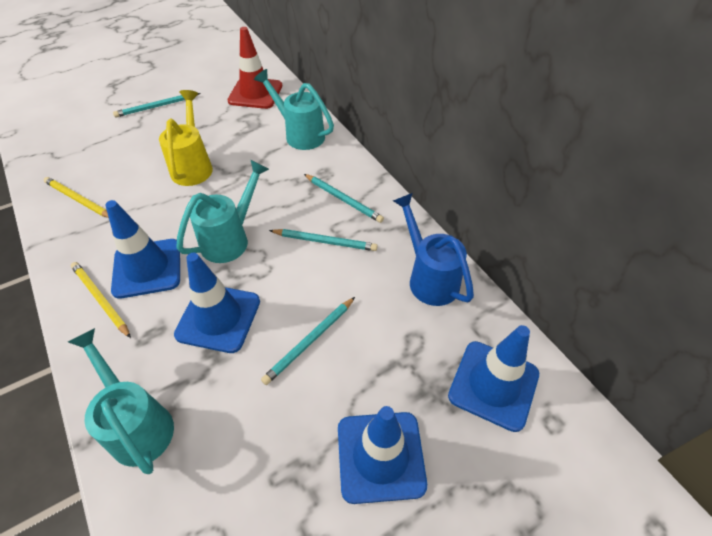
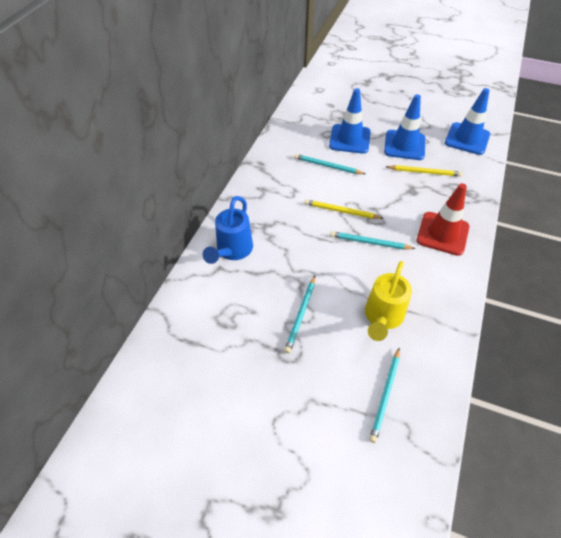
blue traffic cone: [105,200,180,299] [174,252,260,353] [338,406,427,504] [448,325,539,432] = 4 -> [329,88,371,154] [384,94,425,160] [445,88,490,155] = 3
turquoise watering can: [68,328,174,474] [176,160,269,263] [254,69,334,150] = 3 -> none = 0

